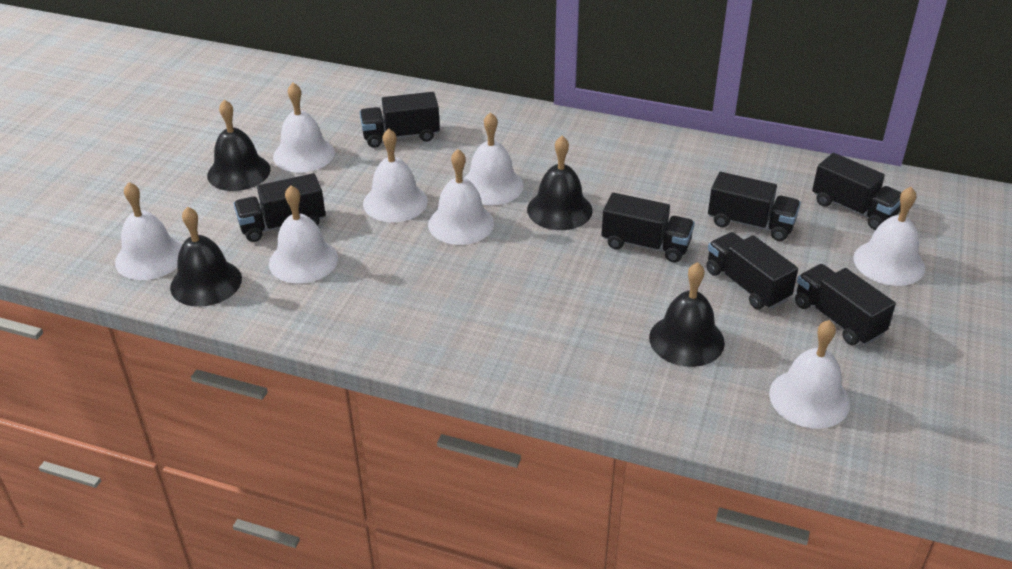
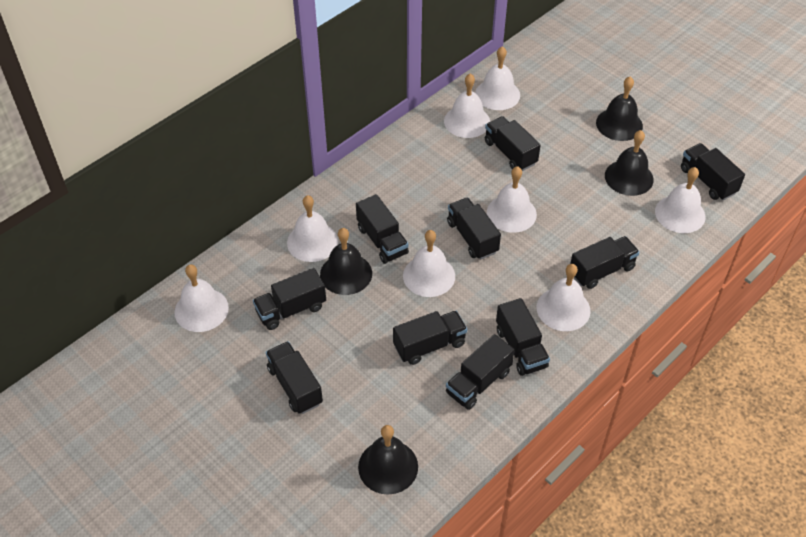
black truck: [234,173,325,242] [360,92,440,148] [601,193,695,262] [706,232,798,309] [708,172,801,241] [795,264,896,345] [812,153,902,230] = 7 -> [253,268,326,330] [266,341,323,414] [356,194,409,264] [393,311,468,365] [446,334,515,410] [447,198,501,259] [485,116,541,171] [496,298,550,376] [570,236,639,289] [681,143,745,200] = 10

